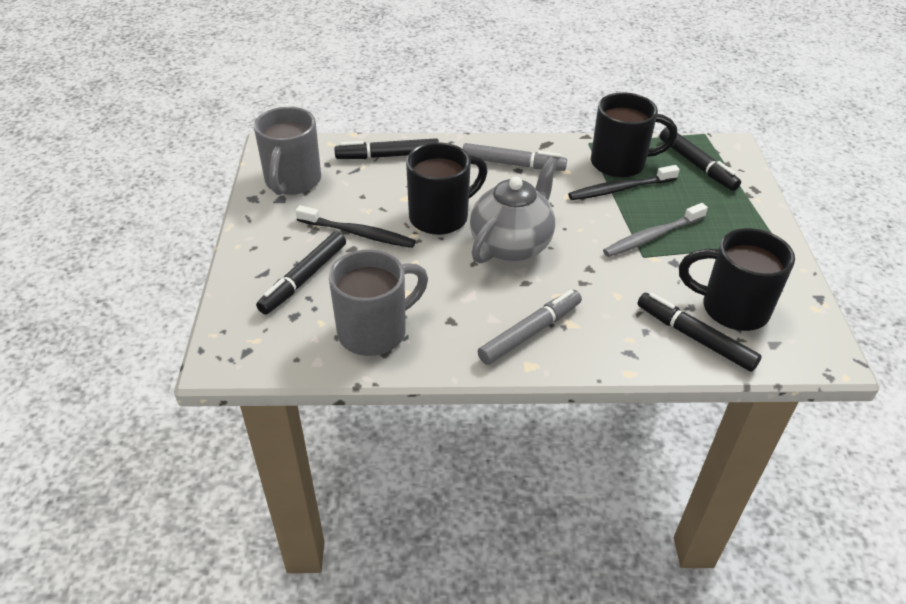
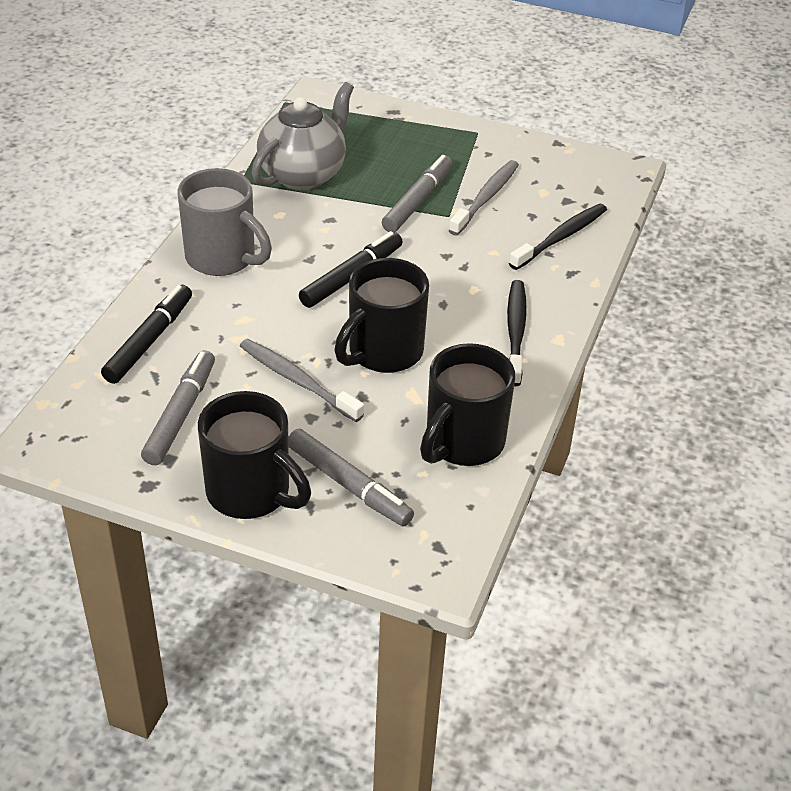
black marker: [256,232,346,314] [334,138,439,159] [637,293,762,372] [660,127,741,191] = 4 -> [101,285,192,384] [299,231,402,308] = 2
grey marker: [462,143,567,171] [478,290,582,365] = 2 -> [141,350,215,465] [288,429,414,527] [382,155,453,232] = 3
grey mug: [254,107,321,195] [329,249,428,356] = 2 -> [177,168,272,276] = 1
grey toothbrush: [603,203,708,257] = 1 -> [240,339,364,422] [448,160,519,235] = 2

